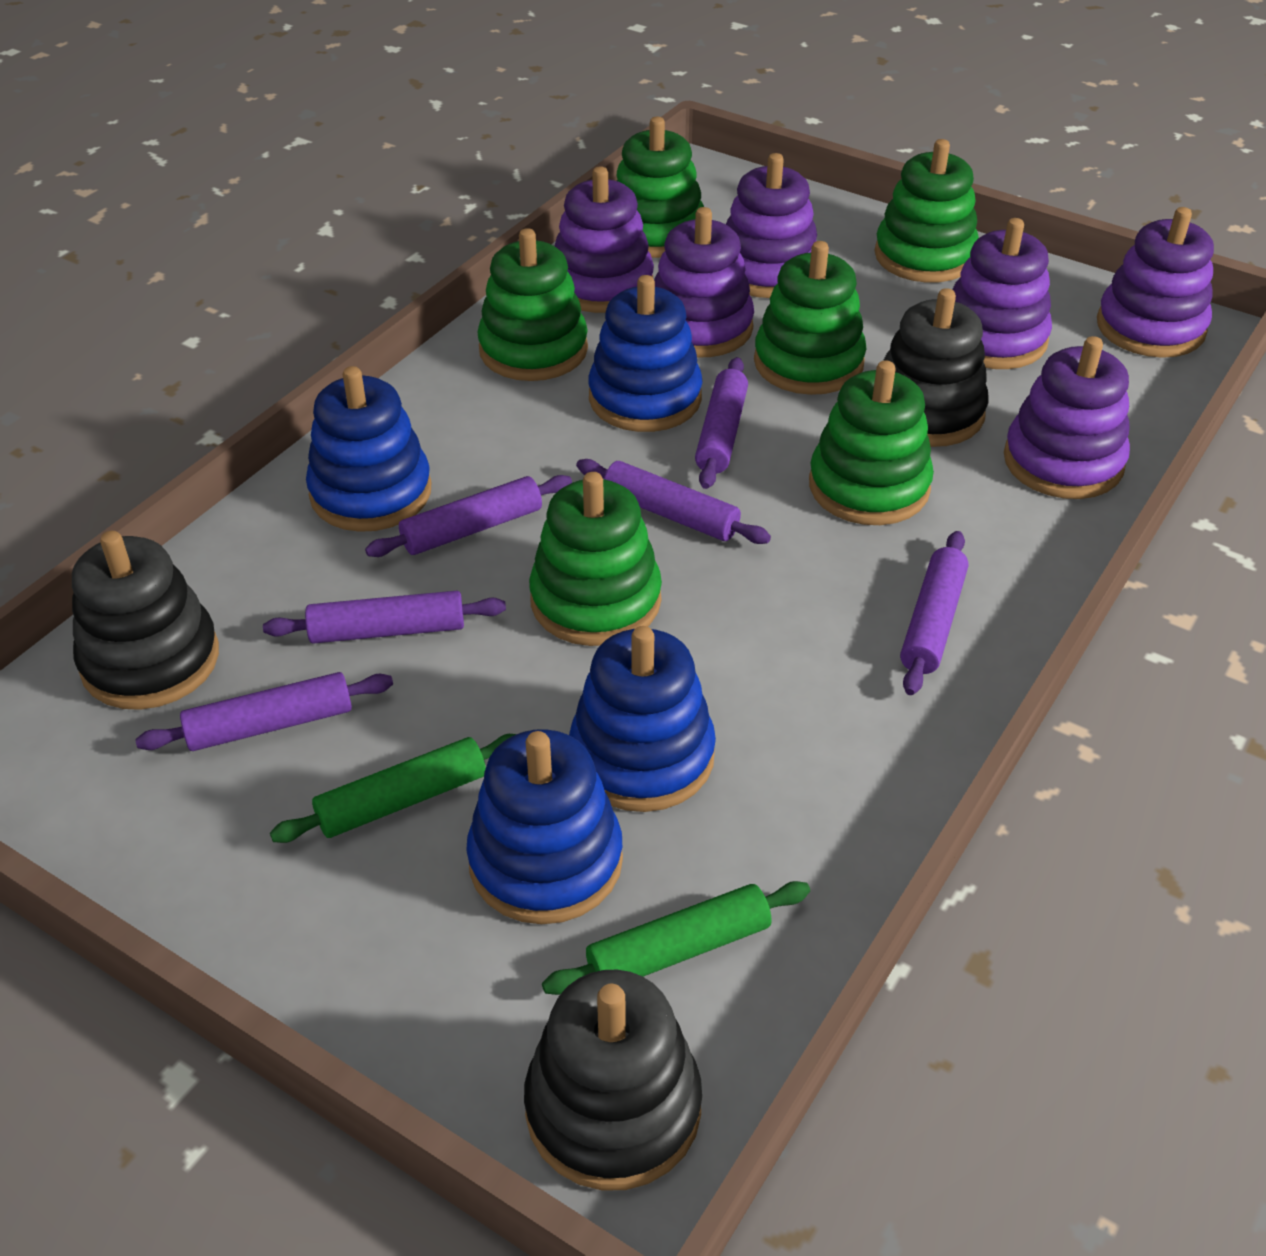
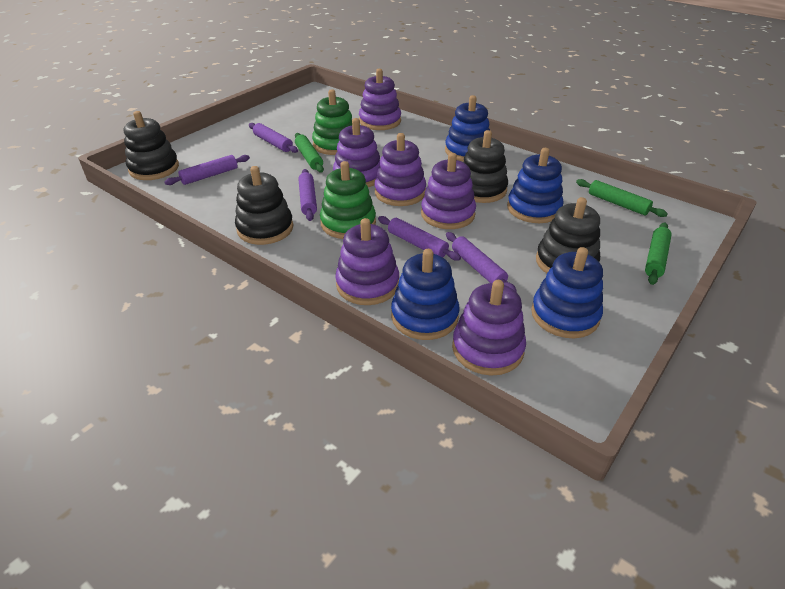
black stacking toy: [72,531,219,710] [524,970,702,1191] [883,288,989,447] = 3 -> [124,111,179,180] [235,166,293,245] [464,130,508,203] [536,197,600,273] = 4
green rolling pin: [270,734,516,843] [542,881,810,995] = 2 -> [295,133,324,172] [576,179,668,217] [645,222,672,285] = 3
green stacking toy: [477,228,588,381] [529,472,662,646] [616,116,704,258] [754,241,866,395] [809,360,934,525] [874,139,979,283] = 6 -> [312,89,352,155] [320,161,376,239] = 2
purple rolling pin: [135,672,393,751] [263,591,506,644] [365,475,572,557] [576,459,771,544] [695,357,748,489] [900,531,968,695] = 6 -> [164,155,250,185] [249,123,298,153] [299,169,317,221] [378,216,461,261] [446,232,517,292] = 5

